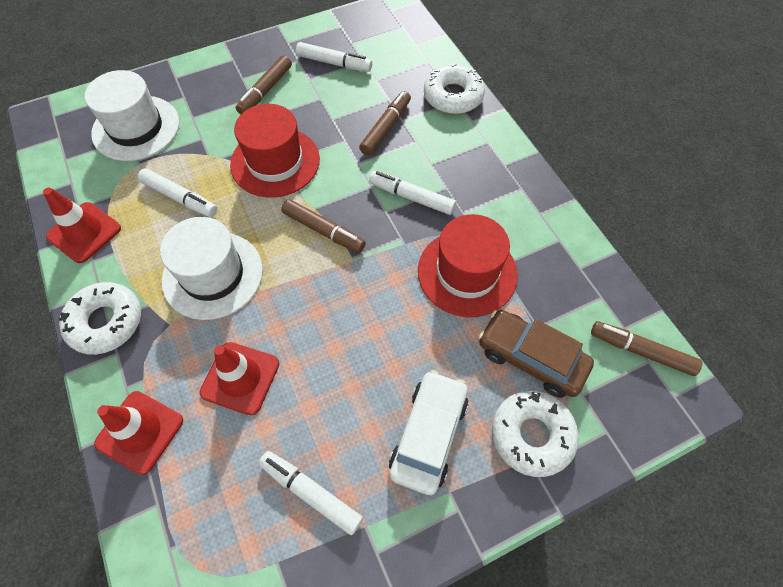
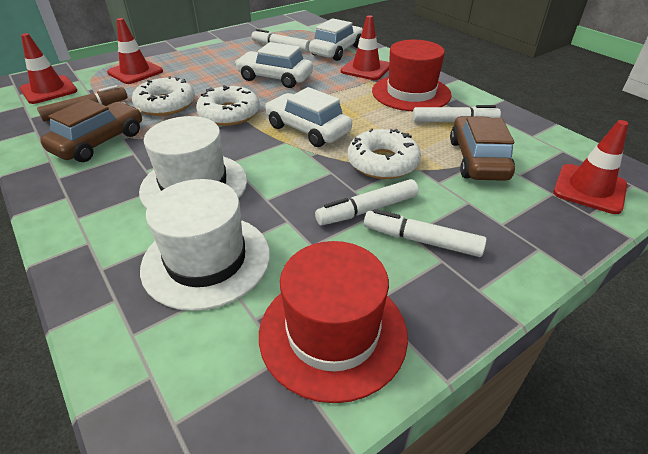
brown car: [479,310,594,398] = 1 -> [40,99,142,162] [450,116,515,181] = 2
brown marker: [235,55,292,114] [281,199,366,253] [359,91,411,155] [591,321,703,376] = 4 -> [37,85,128,122] = 1
red traffic cone: [43,188,121,263] [94,391,183,475] [200,342,279,415] = 3 -> [20,33,77,104] [107,18,163,84] [341,15,389,80] [553,120,628,214] = 4
white car: [389,370,468,495] = 1 -> [235,42,313,88] [265,87,352,147] [309,18,363,61] = 3

